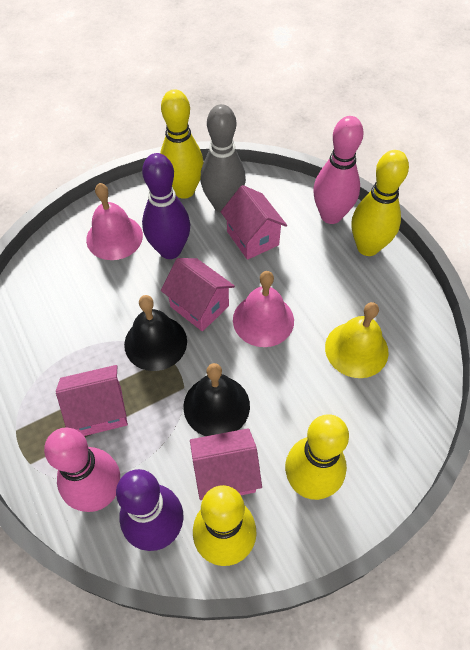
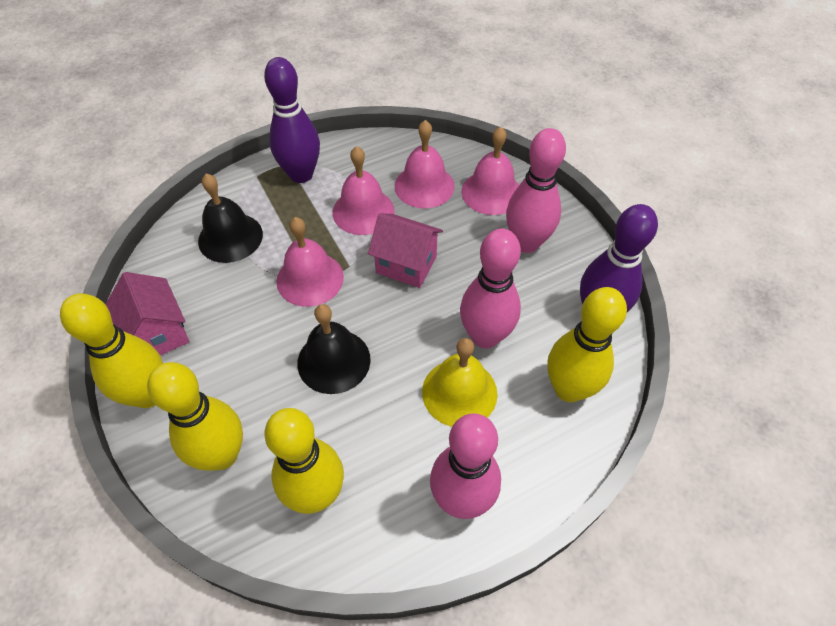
grey bowling pin: [200,104,246,213] = 1 -> none = 0
pink bell: [86,183,143,260] [233,271,294,347] = 2 -> [276,217,344,307] [333,146,394,235] [395,120,455,208] [461,127,519,215] = 4
pink bowling pin: [44,428,120,512] [313,116,364,224] = 2 -> [430,413,501,519] [460,229,521,348] [506,128,566,253] = 3
pink house: [56,365,128,436] [161,258,235,331] [190,428,262,500] [221,185,287,260] = 4 -> [106,272,189,355] [368,213,443,288] = 2

